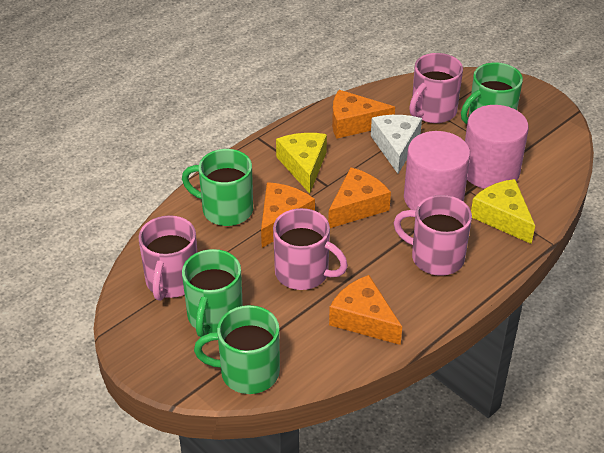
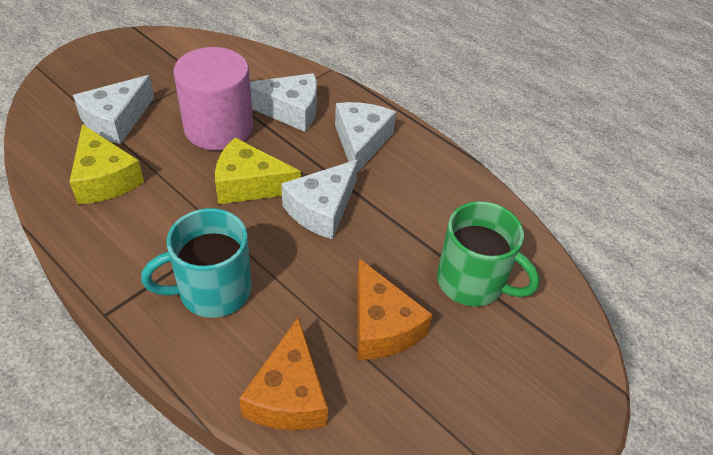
green mug: [182,149,253,226] [182,249,243,337] [194,305,280,394] [461,62,523,124] = 4 -> [437,201,540,307] = 1
orange cheese: [261,182,315,248] [328,167,391,228] [329,275,402,345] [332,90,395,139] = 4 -> [239,317,328,430] [357,259,433,360] = 2
pink cylinder: [404,131,470,210] [465,105,529,189] = 2 -> [173,47,253,150] = 1
pink mug: [139,215,197,301] [273,208,348,290] [394,195,472,276] [409,53,463,123] = 4 -> none = 0
turquoise mug: none = 0 -> [141,208,252,318] = 1
white cheese: [371,115,422,174] = 1 -> [73,75,154,145] [250,73,317,132] [281,160,358,239] [335,102,396,173] = 4

